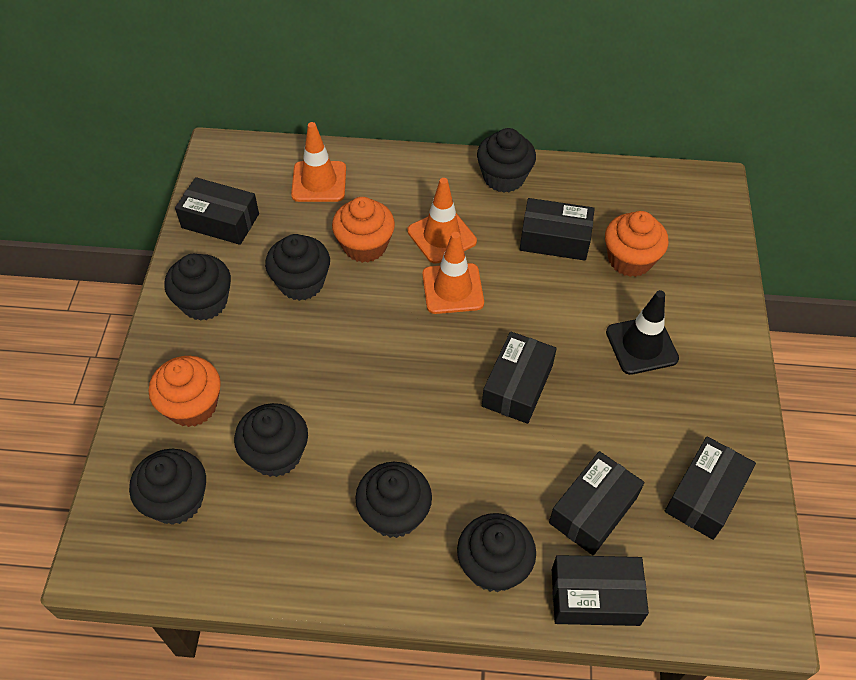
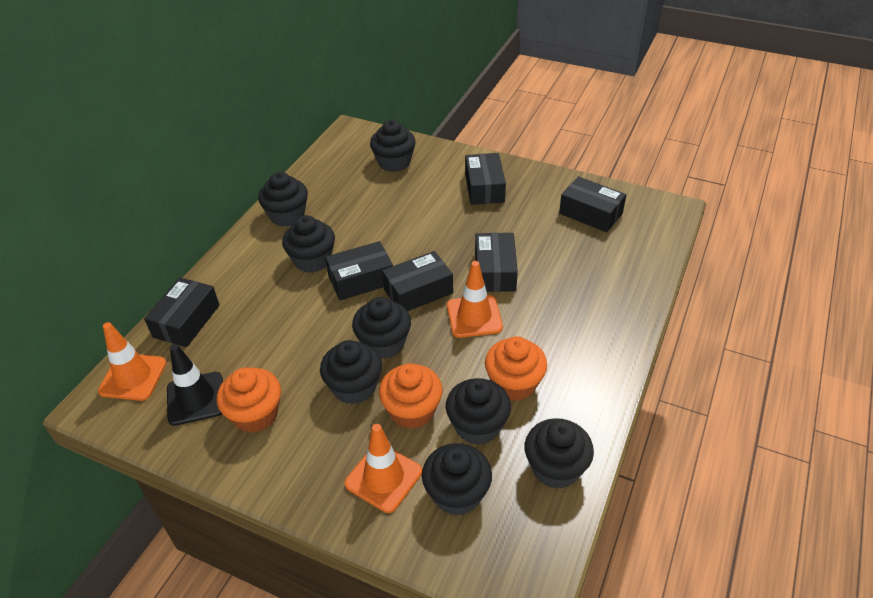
black cupcake: [129,449,206,525] [164,254,231,321] [234,403,308,477] [265,234,330,301] [355,462,432,538] [457,513,536,592] [477,128,536,193] = 7 -> [258,172,308,227] [282,215,335,273] [320,340,382,404] [352,297,411,359] [370,120,416,172] [422,443,492,516] [446,378,511,445] [525,418,594,489] = 8

